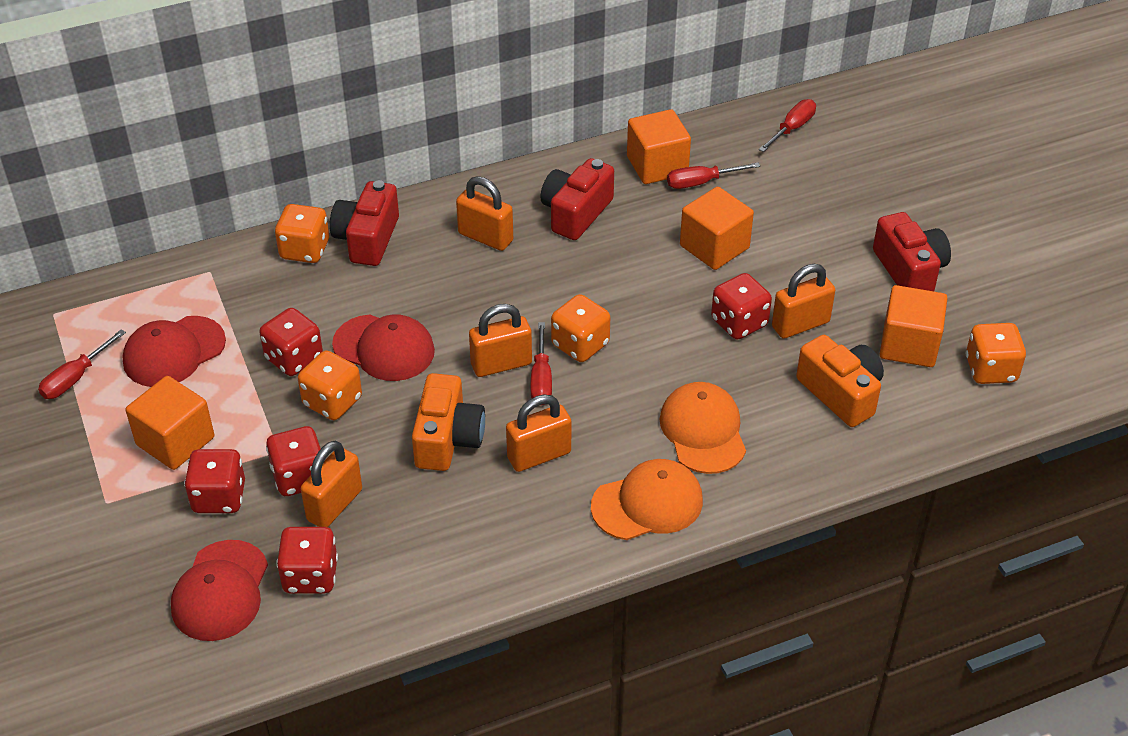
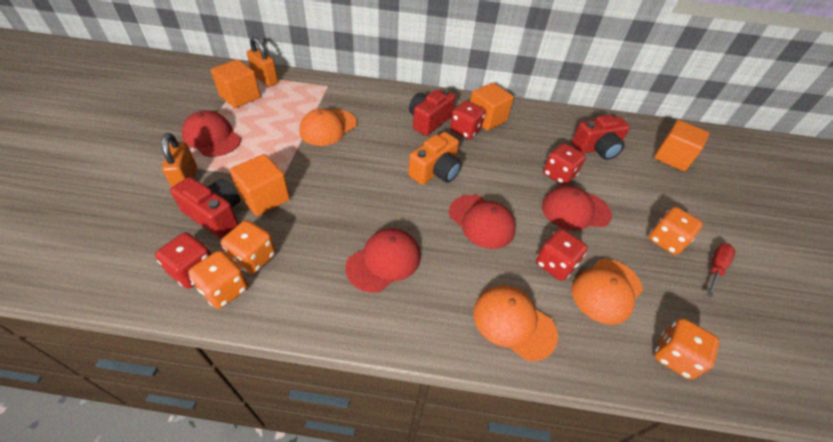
orange camera: [412,373,485,471] [796,335,884,427] = 2 -> [408,132,462,185] = 1
orange cap: [591,459,703,540] [660,382,746,474] = 2 -> [299,109,357,146] [473,285,558,361] [571,259,643,325] = 3
orange padlock: [301,441,362,527] [456,176,513,251] [469,304,532,377] [506,394,571,472] [772,264,835,339] = 5 -> [161,133,197,187] [247,37,278,87] = 2
red cap: [122,316,226,387] [171,540,268,641] [332,314,435,381] = 3 -> [182,111,241,157] [345,228,421,293] [449,195,516,249] [542,186,612,231] = 4
red dice: [184,449,245,513] [259,308,323,376] [266,426,321,496] [276,527,338,594] [711,273,772,340] = 5 -> [155,232,211,289] [450,101,485,139] [536,229,588,281] [543,143,586,185] = 4
red screwdriver: [38,329,126,399] [530,322,552,405] [667,163,760,189] [759,99,816,152] = 4 -> [707,243,735,298] = 1

